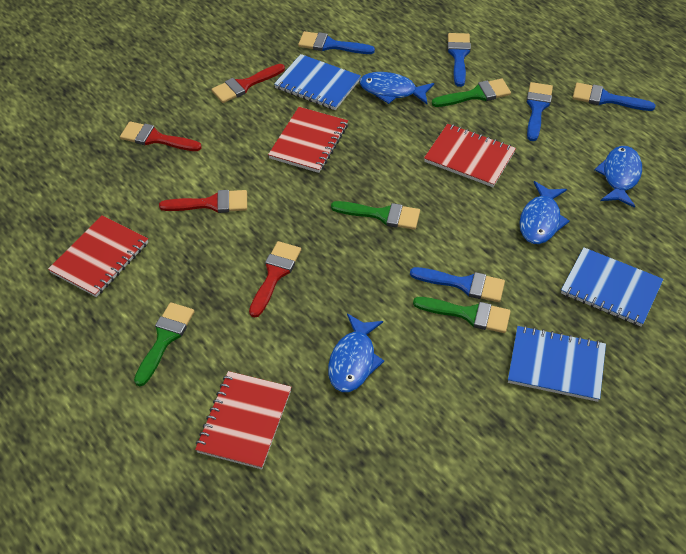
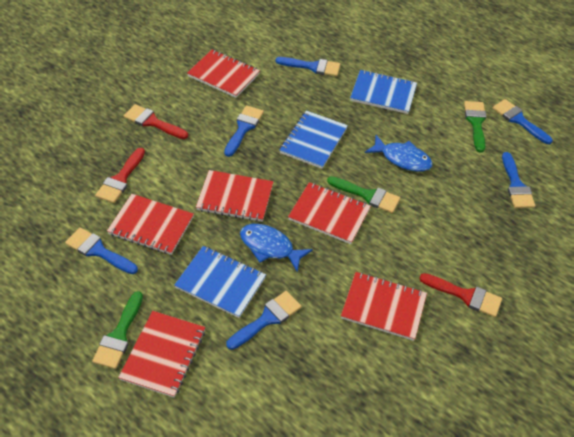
blue brush: [298,31,375,54] [410,267,505,302] [447,33,471,87] [526,82,553,141] [572,83,656,111] = 5 -> [65,227,138,274] [224,105,264,157] [226,291,302,350] [276,57,340,77] [493,99,553,144] [502,152,535,208] = 6
blue fish: [328,313,384,392] [359,72,434,104] [519,181,570,244] [595,146,642,208] = 4 -> [240,224,313,272] [365,135,433,172] = 2
green brush: [134,302,195,386] [331,201,420,230] [413,297,511,333] [432,79,511,107] = 4 -> [92,291,143,369] [327,176,400,213] [464,101,487,153] = 3
red brush: [120,121,202,151] [159,190,247,213] [211,64,285,103] [249,241,301,318] = 4 -> [95,148,145,203] [124,104,188,139] [419,273,502,317] = 3
red notebook: [48,215,148,297] [195,371,292,469] [268,107,348,173] [424,124,516,187] = 4 -> [107,194,194,255] [118,311,205,398] [187,50,260,98] [196,170,274,222] [288,182,371,244] [341,272,427,341] = 6

